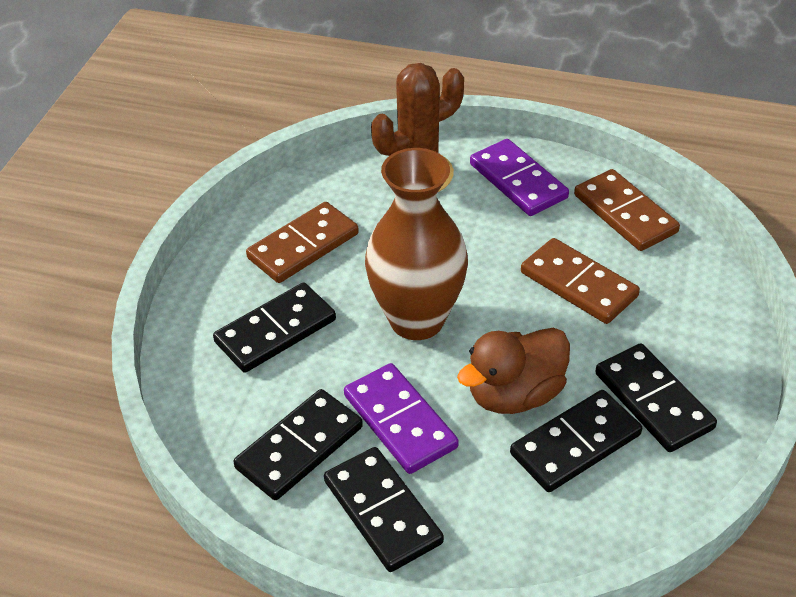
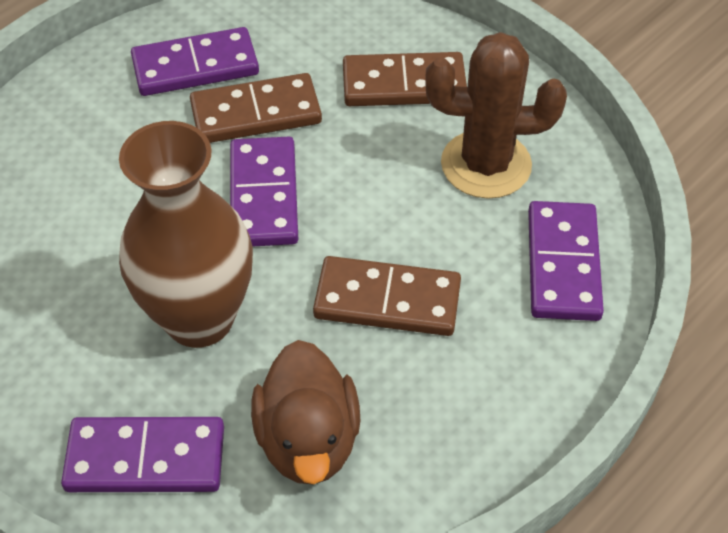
black domino: [213,283,336,373] [233,389,363,500] [324,447,444,572] [510,390,642,492] [595,343,717,452] = 5 -> none = 0
purple domino: [344,363,459,474] [470,139,569,216] = 2 -> [61,417,224,492] [131,27,259,96] [230,137,298,246] [528,201,604,321] = 4

